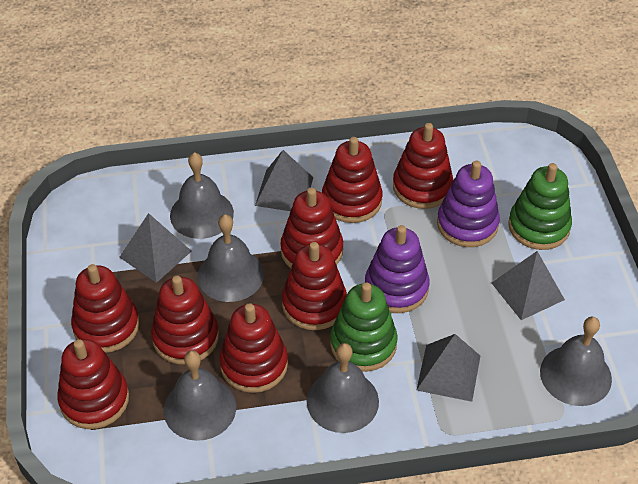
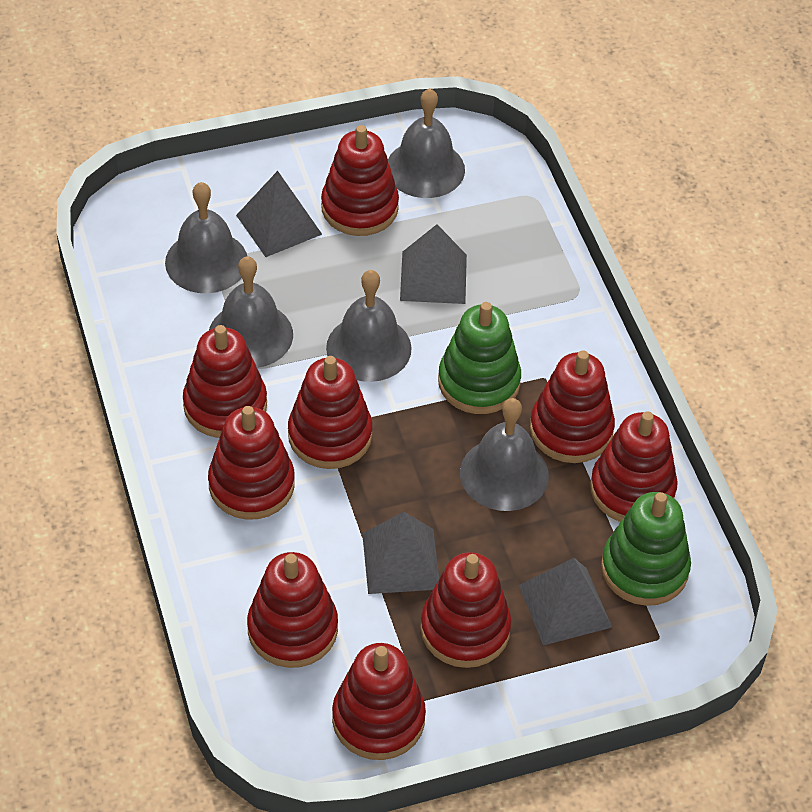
purple stacking toy: [365,225,430,313] [437,160,500,247] = 2 -> none = 0
red stacking toy: [57,339,129,429] [71,264,139,353] [151,276,219,364] [219,303,288,393] [280,187,343,268] [282,242,347,330] [322,137,382,223] [393,123,453,209] = 8 -> [183,325,267,438] [208,406,295,520] [247,552,338,668] [288,356,372,469] [321,125,399,236] [332,643,426,760] [420,552,512,668] [530,350,615,463] [590,411,678,522] = 9

